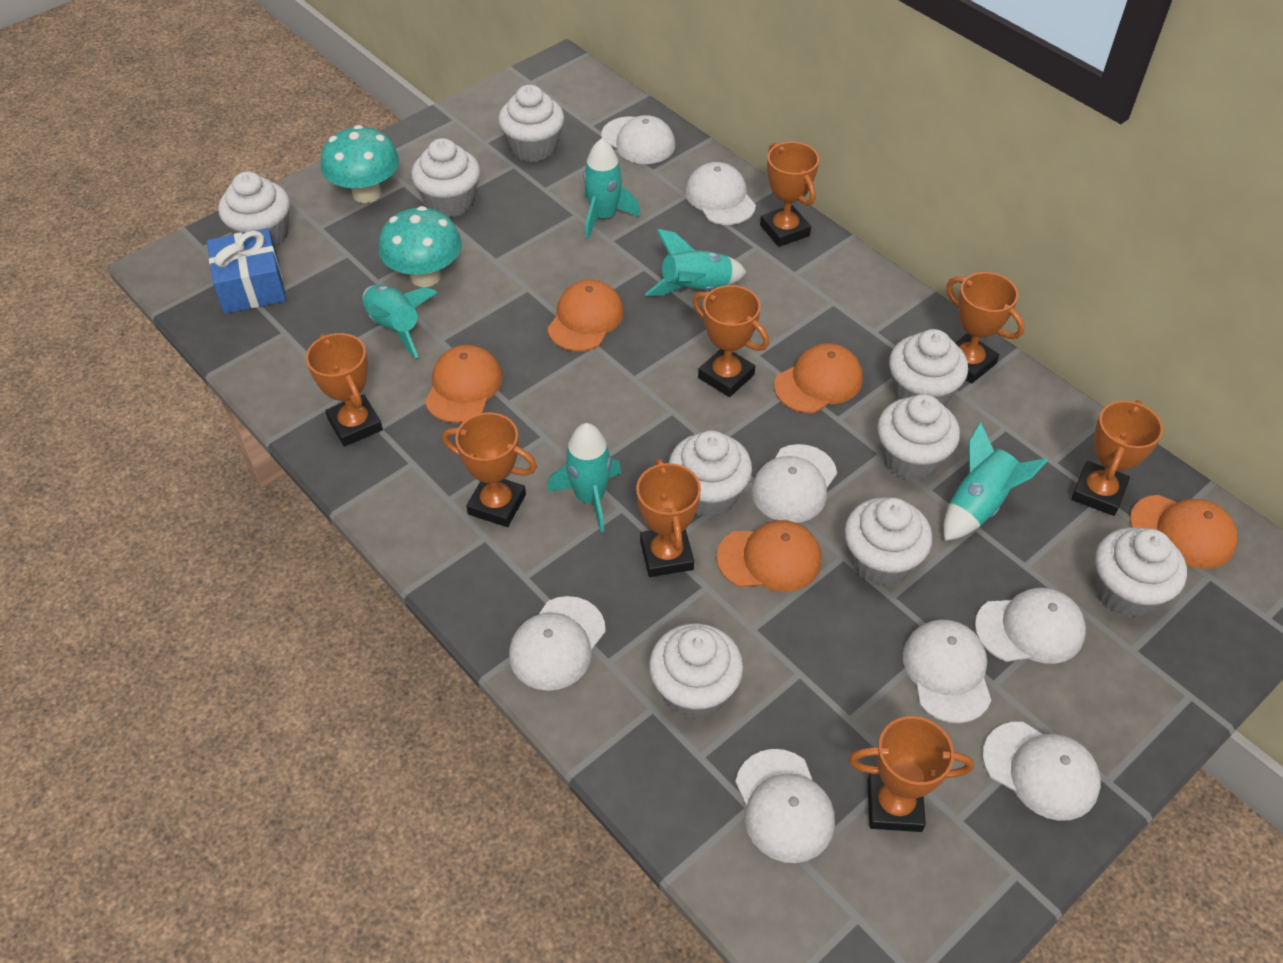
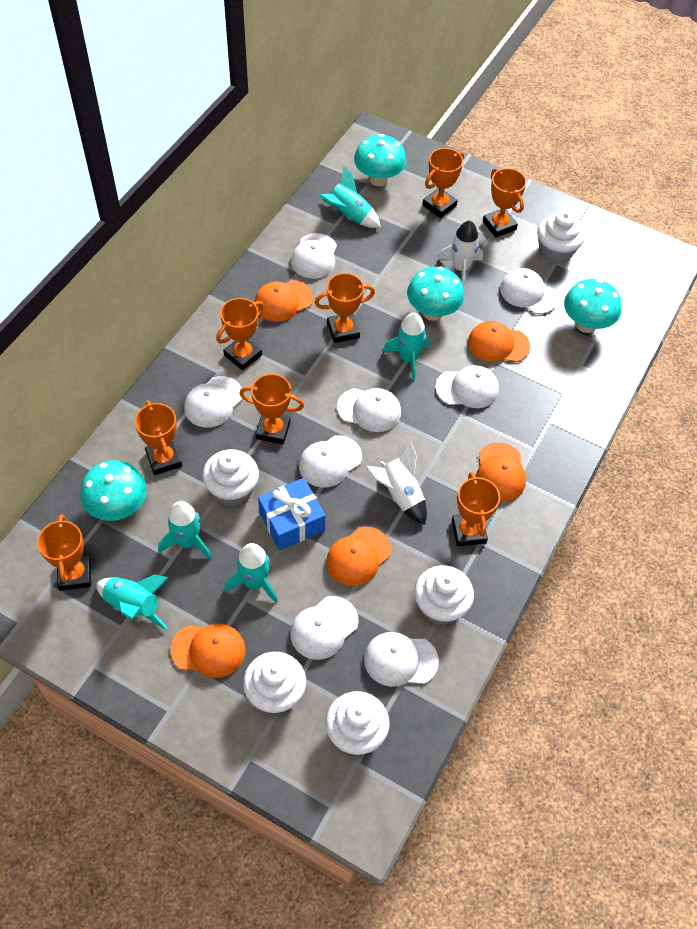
turquoise mushroom: [321,125,399,203] [379,206,462,287] = 2 -> [81,460,147,521] [354,134,407,186] [407,267,464,321] [564,279,622,333] = 4
white cupcake: [218,172,290,247] [411,138,480,217] [498,85,564,162] [649,623,743,719] [669,430,752,517] [845,497,932,586] [877,394,960,480] [889,329,968,405] [1095,527,1187,617] = 9 -> [202,449,259,507] [243,652,306,714] [325,691,390,755] [414,565,474,625] [537,211,585,264] = 5
white rocket: none = 0 -> [365,442,427,525] [438,220,483,288] = 2

